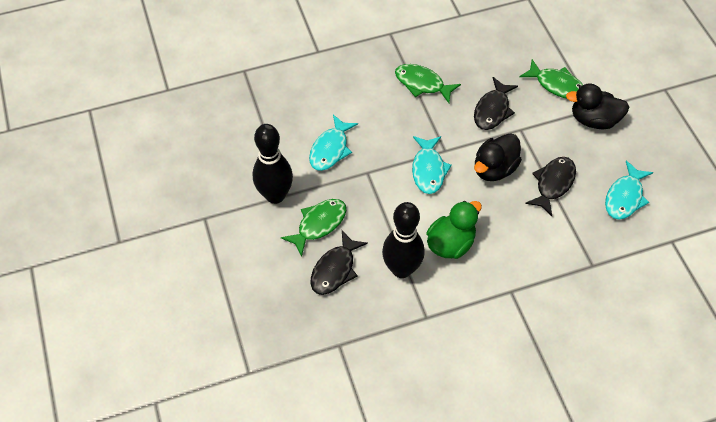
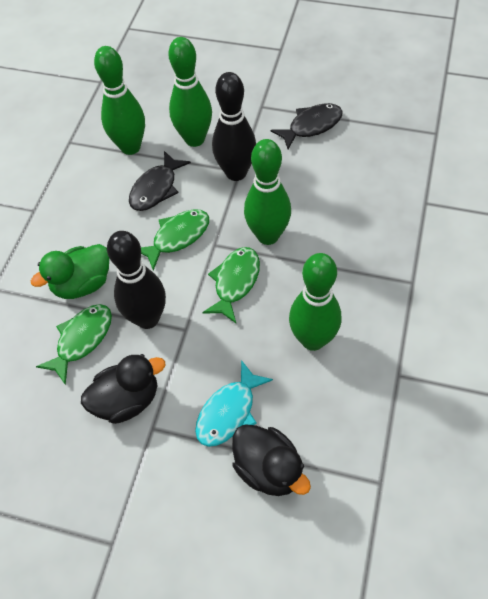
black fish: [311,231,368,295] [474,77,518,130] [525,157,576,216] = 3 -> [129,151,191,211] [271,103,343,149] = 2
green bowling pin: none = 0 -> [94,46,145,155] [169,37,212,147] [244,139,291,245] [289,253,341,351] = 4
turquoise fish: [309,115,358,171] [412,136,452,194] [605,161,653,219] = 3 -> [195,360,273,447] = 1

